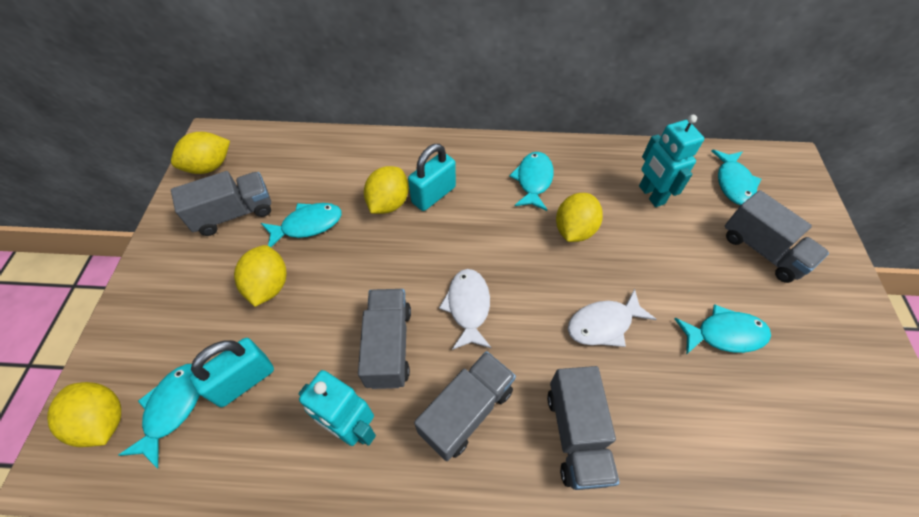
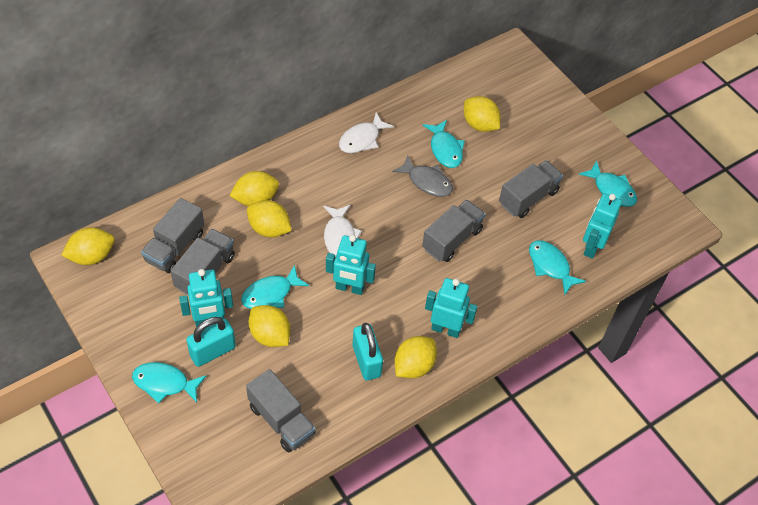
grey fish: none = 0 -> [392,155,453,197] = 1
turquoise robot: [298,370,376,446] [639,115,704,207] = 2 -> [179,269,233,327] [326,235,376,295] [425,278,478,338] [583,193,622,259] = 4
yellow lemon: [47,382,121,447] [171,132,230,174] [234,245,286,307] [364,166,409,214] [556,193,603,242] = 5 -> [61,227,115,265] [230,171,279,206] [247,200,292,237] [249,305,290,347] [394,336,437,379] [464,96,500,132] = 6

